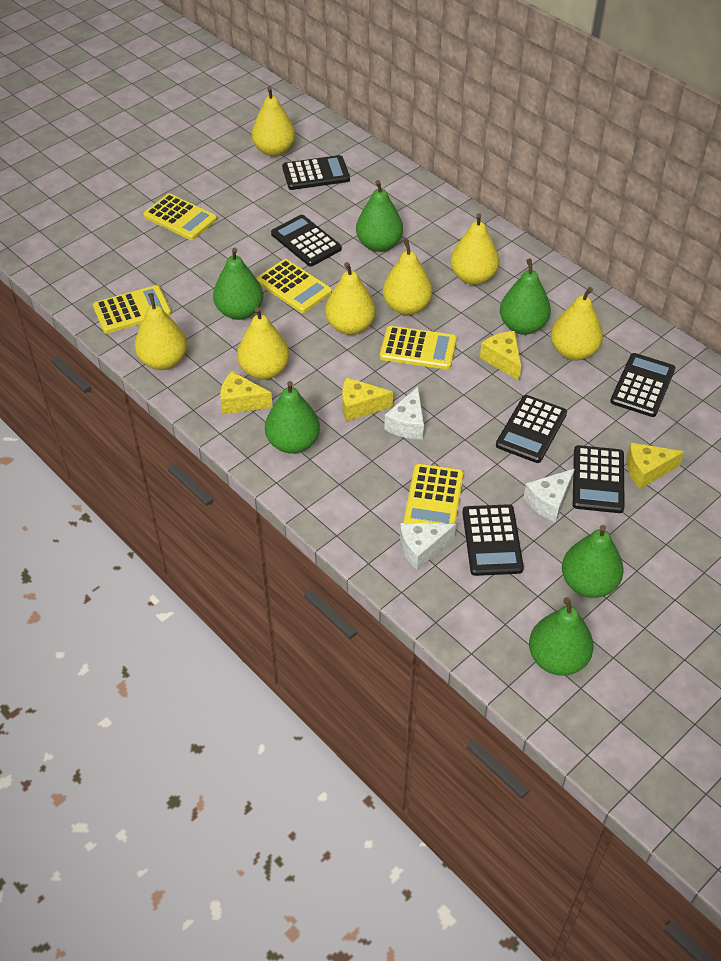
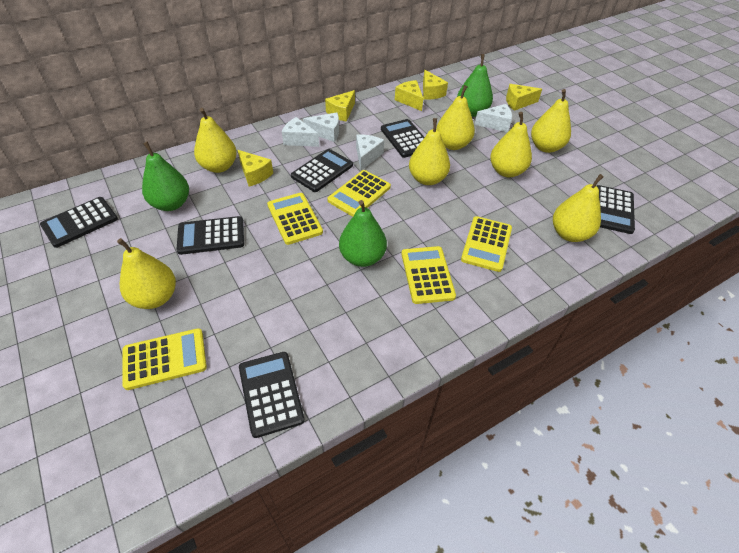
green pear: [213,248,263,320] [265,381,320,454] [356,180,403,252] [500,258,551,335] [529,597,594,676] [562,525,624,598] = 6 -> [142,142,189,211] [339,200,387,267] [457,54,493,117] = 3
white cheese: [384,387,424,439] [400,523,456,570] [524,469,575,522] = 3 -> [282,117,319,147] [303,113,339,142] [356,135,384,170] [475,104,512,132] = 4
yellow cheese: [220,371,273,414] [342,377,393,422] [480,331,521,381] [627,443,684,489] = 4 -> [238,150,273,186] [325,90,355,122] [395,80,423,111] [423,70,448,100] [506,84,542,111] = 5

